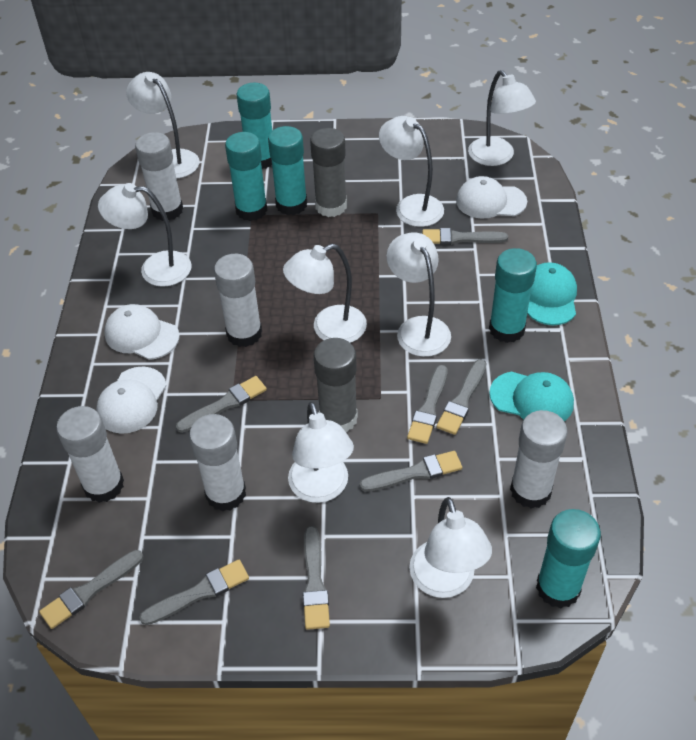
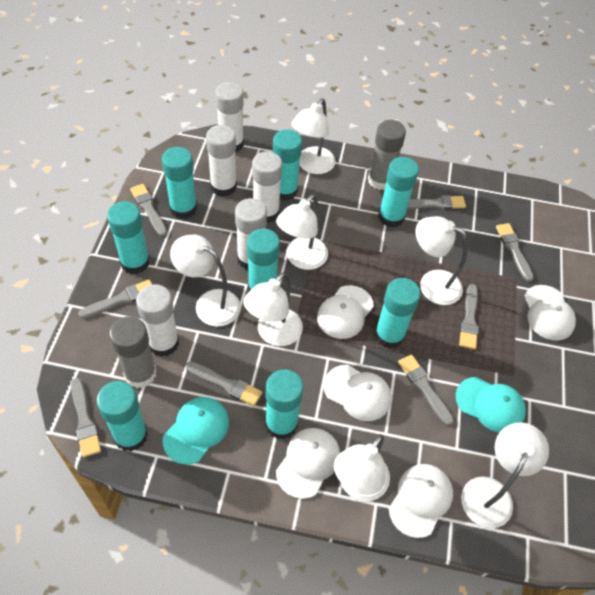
turquoise glue stick: [225,132,268,221] [236,83,272,169] [268,126,307,215] [489,248,537,343] [536,509,601,608] = 5 -> [97,381,148,452] [107,201,150,274] [162,147,197,219] [247,228,280,291] [265,369,304,439] [273,129,302,201] [374,278,421,349] [378,157,419,228] = 8
white cap: [96,367,167,434] [105,304,179,360] [456,176,527,219] = 3 -> [276,428,340,499] [317,285,374,339] [323,365,391,421] [389,464,453,538] [525,285,576,341] = 5
white lamp: [98,183,191,287] [126,72,199,179] [283,244,367,343] [288,402,354,503] [379,116,444,227] [387,232,451,357] [409,497,492,598] [468,70,536,166] = 8 -> [170,235,241,327] [243,272,303,346] [276,194,328,270] [291,99,336,174] [334,434,390,501] [415,216,468,305] [461,422,549,528] = 7

